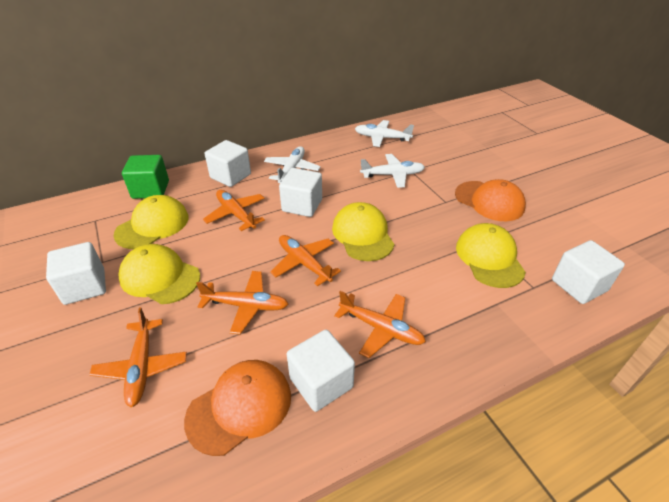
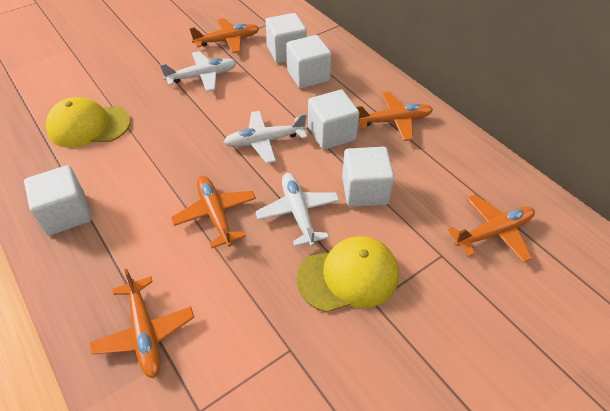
green cube: [122,155,169,199] = 1 -> none = 0
orange cap: [184,360,291,456] [455,179,526,221] = 2 -> none = 0
yellow cap: [114,195,188,249] [118,244,200,304] [332,202,395,261] [456,223,526,288] = 4 -> [46,97,131,148] [296,236,399,313] = 2

